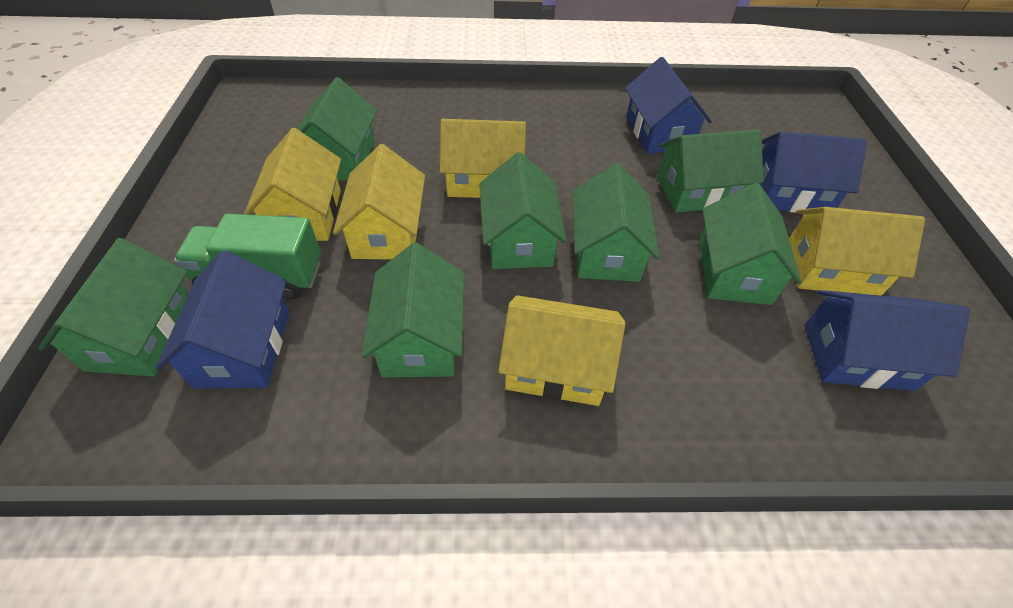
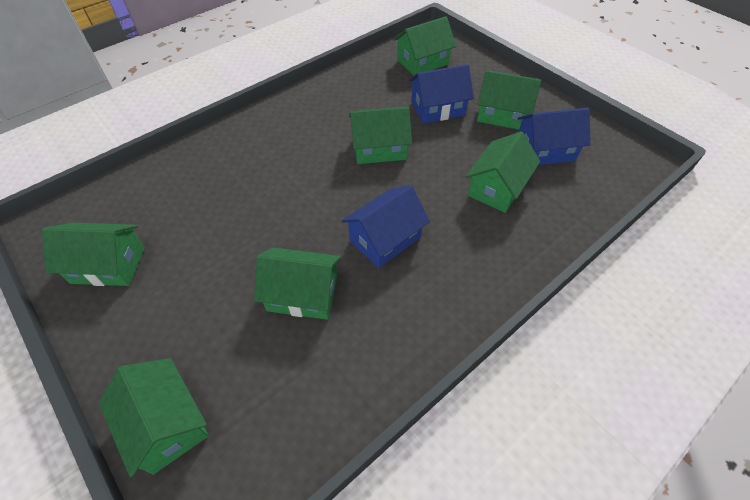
blue house: [156,251,289,389] [625,57,712,154] [760,132,867,213] [804,290,970,391] = 4 -> [342,185,430,268] [409,64,474,124] [517,108,591,165] = 3
green truck: [174,214,321,299] = 1 -> none = 0
yellow house: [244,128,341,241] [333,144,425,260] [440,119,526,198] [498,295,625,406] [789,207,925,296] = 5 -> none = 0

